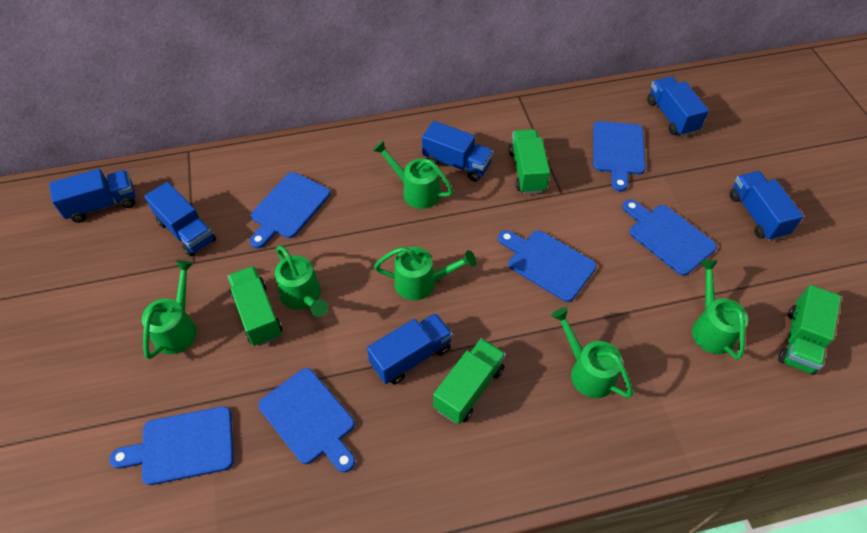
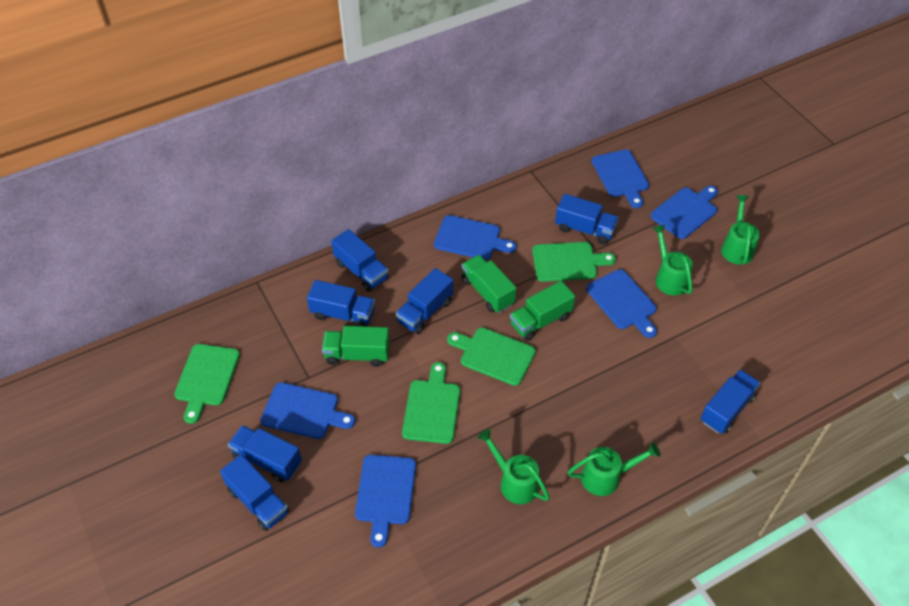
blue truck: [49,169,135,223] [144,182,216,257] [367,313,453,385] [422,121,493,182] [647,77,709,136] [729,171,804,241] = 6 -> [220,454,289,531] [228,425,302,482] [307,280,375,327] [331,229,389,292] [396,268,453,334] [555,194,619,245] [701,370,760,434] = 7
green cutting board: none = 0 -> [174,344,240,424] [402,362,460,444] [447,328,536,386] [532,242,616,282] = 4
green truck: [228,266,282,346] [433,338,506,424] [509,129,550,194] [778,285,841,375] = 4 -> [322,326,390,367] [461,255,516,313] [510,281,575,341] = 3
green watering can: [142,260,197,359] [275,246,328,317] [373,140,453,209] [374,247,476,301] [551,307,633,398] [692,260,748,360] = 6 -> [477,429,550,504] [568,442,661,496] [653,225,693,295] [721,195,760,265] = 4

